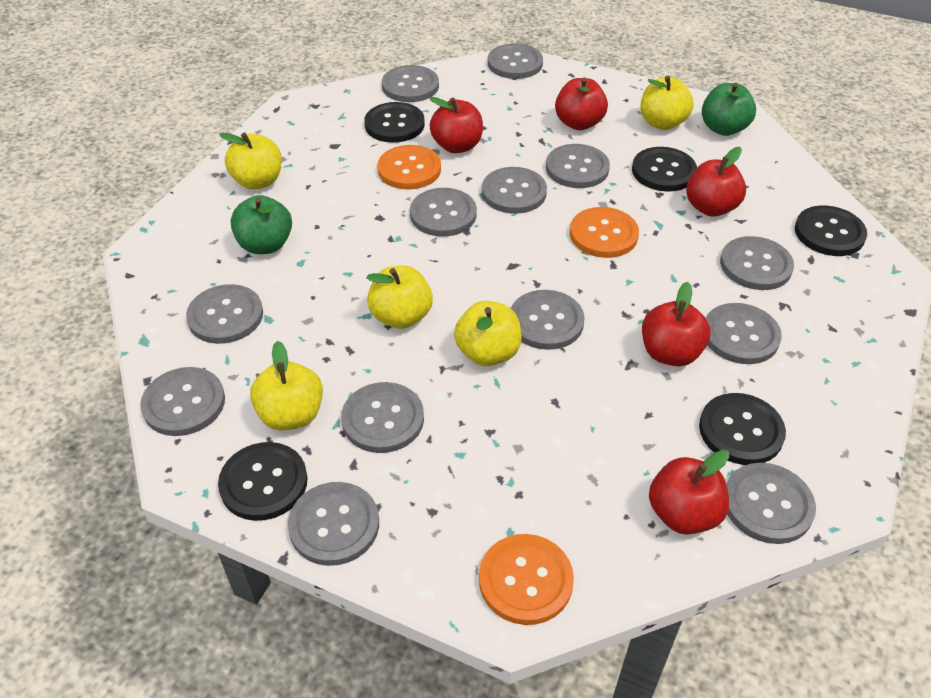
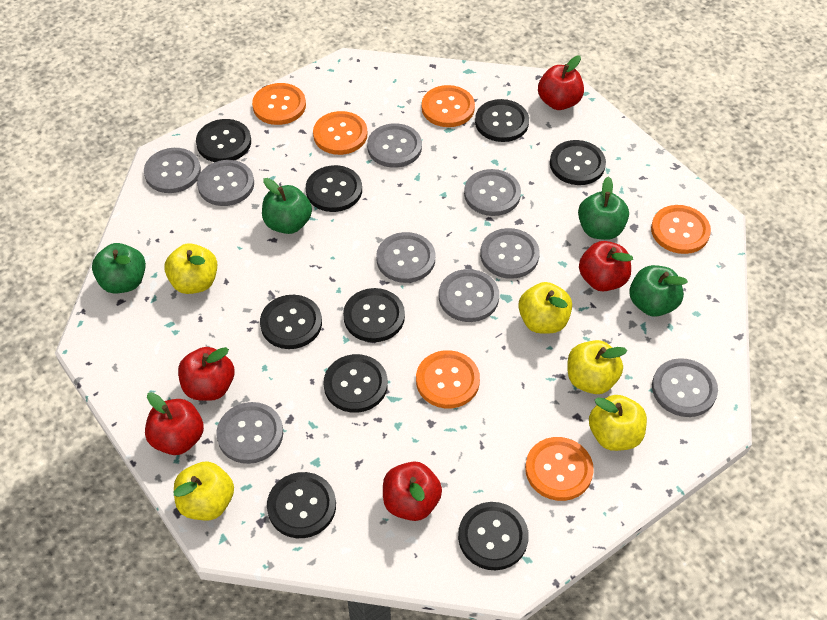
black button: [218,442,308,521] [364,102,425,143] [632,147,697,192] [699,393,786,465] [795,206,867,256] = 5 -> [196,119,251,162] [260,295,322,349] [267,472,336,538] [306,165,362,212] [323,354,388,413] [343,288,405,342] [458,502,529,570] [475,99,529,142] [550,140,606,185] = 9
green apple: [231,195,292,254] [702,82,756,136] = 2 -> [92,243,146,294] [262,178,312,234] [578,176,629,240] [629,265,688,317] = 4
grey button: [140,367,225,436] [186,284,263,344] [288,482,379,566] [341,382,424,453] [382,65,439,102] [410,188,477,237] [482,167,547,214] [488,44,543,79] [511,290,585,350] [546,144,610,188] [706,303,782,364] [720,236,794,290] [726,463,816,544] = 13 -> [144,148,201,193] [197,160,254,206] [216,402,283,464] [367,123,422,168] [376,232,435,283] [439,269,499,322] [464,169,521,216] [480,228,540,279] [652,358,718,417] = 9
orange button: [377,145,441,189] [479,534,574,625] [570,207,639,258] = 3 -> [252,83,306,125] [313,111,368,155] [416,350,480,408] [422,85,475,127] [525,437,594,501] [651,205,711,254] = 6

